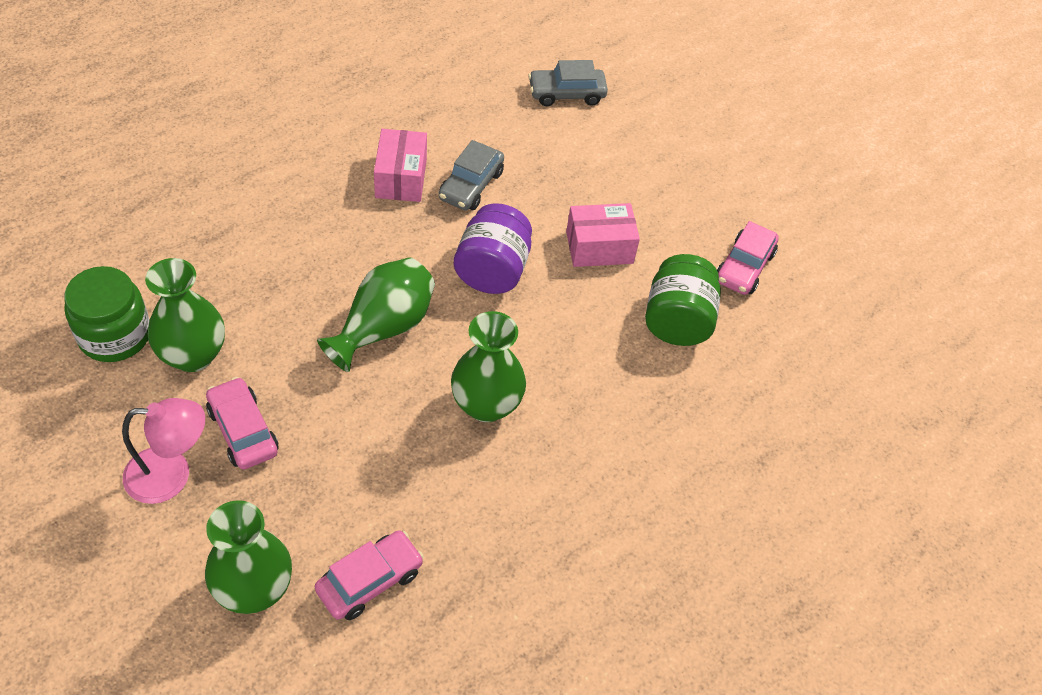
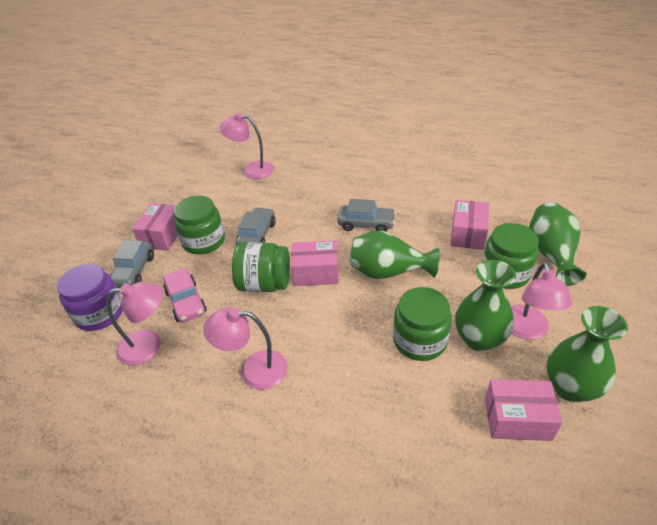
green jar: [64,266,149,362] [645,254,721,346] = 2 -> [174,196,225,254] [232,242,290,292] [393,287,452,361] [482,223,539,289] = 4
grey car: [439,140,504,210] [528,60,608,106] = 2 -> [110,240,154,288] [236,207,276,246] [337,199,396,232] = 3
pink box: [374,129,427,202] [566,203,640,267] = 2 -> [132,203,178,251] [291,241,339,286] [450,200,489,250] [485,379,562,441] = 4
pink car: [206,377,279,469] [315,530,424,620] [717,221,779,295] = 3 -> [163,268,207,323] = 1
pink lamp: [122,398,205,504] = 1 -> [107,282,163,366] [203,308,288,390] [220,113,274,179] [511,262,572,340] = 4

